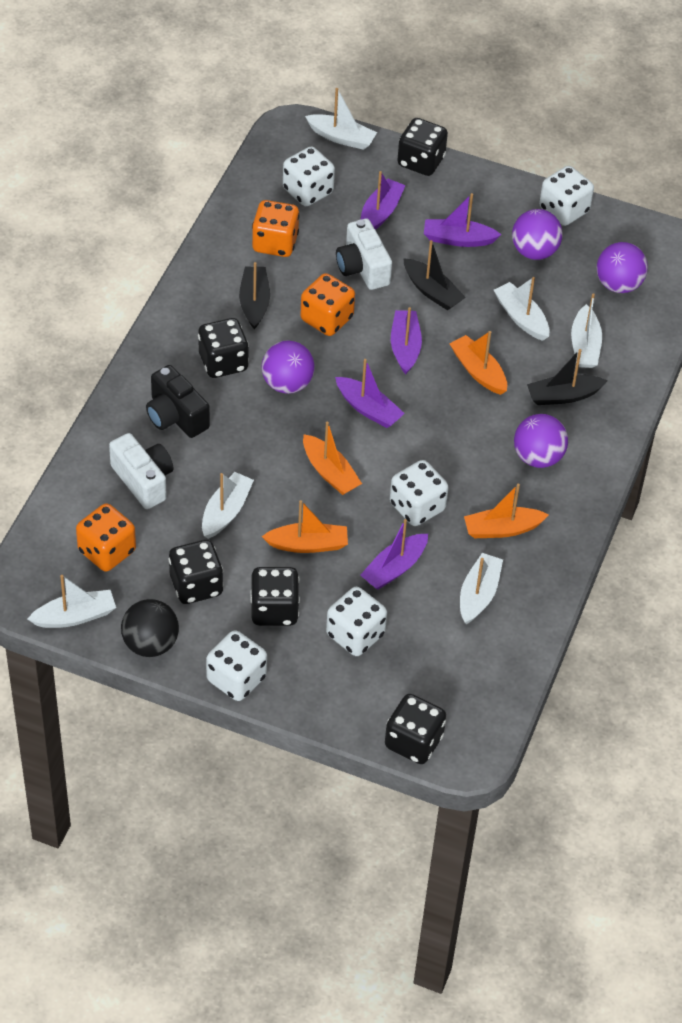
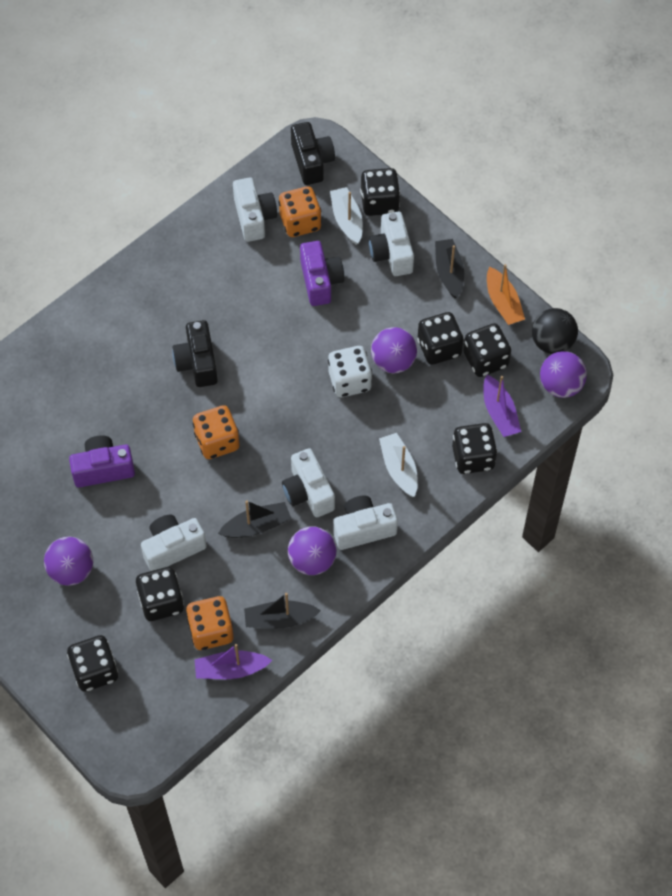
black camera: [146,365,210,438] = 1 -> [172,320,218,387] [291,122,335,185] = 2
black dice: [168,540,223,604] [198,318,249,378] [250,567,300,626] [385,694,446,764] [397,118,448,176] = 5 -> [67,635,118,692] [136,567,184,621] [360,168,400,216] [417,312,464,365] [452,423,497,474] [464,323,511,377] = 6
orange boat: [262,500,348,553] [303,422,362,495] [450,331,507,395] [464,484,549,538] = 4 -> [487,264,525,325] = 1
purple boat: [335,359,405,428] [360,519,428,590] [361,171,406,230] [391,307,422,374] [424,193,502,247] = 5 -> [194,644,272,679] [483,375,521,437] = 2
purple camera: none = 0 -> [69,435,135,488] [300,241,344,306] = 2
white boat: [28,575,116,628] [202,472,254,539] [305,88,377,150] [460,553,503,624] [494,277,550,341] [571,293,602,368] = 6 -> [330,187,363,245] [379,433,418,497] = 2
white camera: [109,433,173,509] [336,218,392,290] = 2 -> [141,515,207,571] [233,178,277,242] [282,448,335,517] [333,495,398,550] [369,212,414,276] = 5
white dice: [206,630,267,701] [283,147,335,206] [326,587,387,656] [390,460,449,526] [539,166,594,226] = 5 -> [328,346,372,397] = 1

